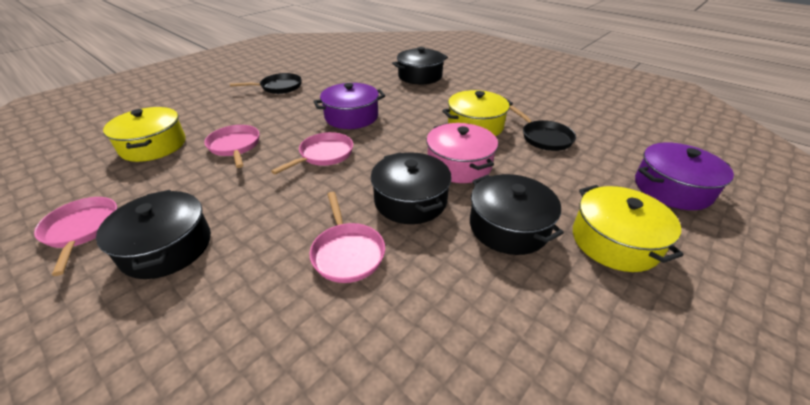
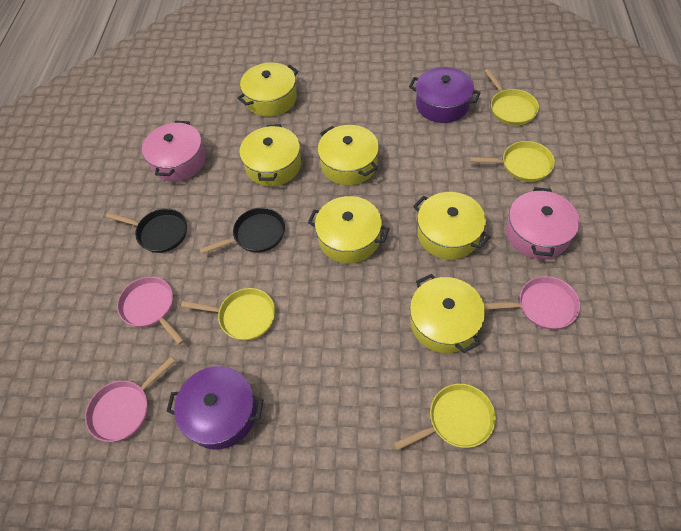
black pot: [96,190,211,279] [371,152,452,224] [392,47,448,84] [470,174,564,255] = 4 -> none = 0
pink pan: [34,197,117,276] [204,125,260,168] [271,132,353,174] [310,192,385,283] = 4 -> [85,357,175,442] [117,277,184,345] [484,276,580,329] = 3
pink pot: [426,123,498,183] = 1 -> [142,121,206,182] [506,187,580,259] = 2
yellow pan: none = 0 -> [181,288,275,340] [393,384,496,450] [469,141,555,182] [484,69,539,125] = 4
yellow pot: [103,107,185,162] [442,90,513,136] [573,185,684,272] = 3 -> [237,62,299,117] [239,124,301,186] [308,196,390,263] [317,125,379,185] [410,274,485,353] [413,192,490,260] = 6

